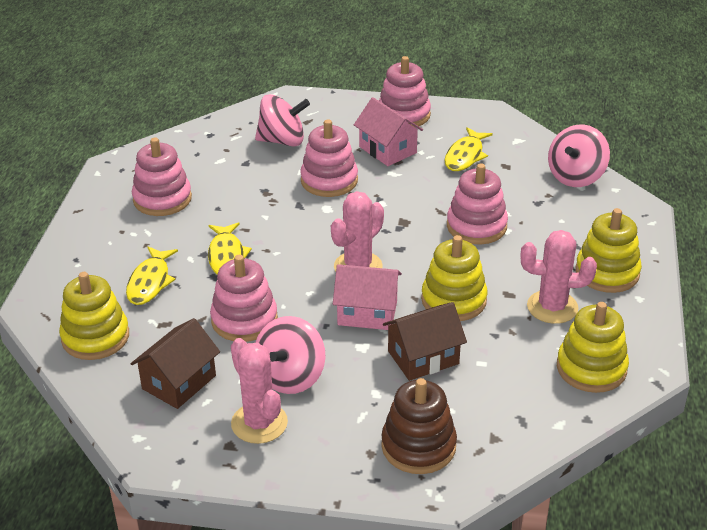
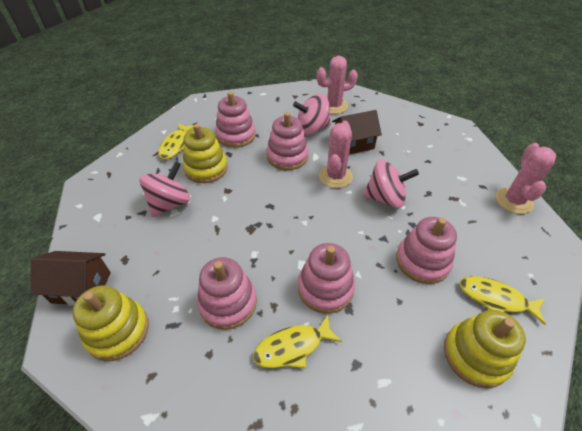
brown stacking toy: [381,378,457,474] = 1 -> none = 0
pink house: [333,264,402,330] [354,97,423,166] = 2 -> none = 0
yellow stacking toy: [59,272,129,360] [421,235,487,321] [557,302,629,393] [576,208,642,293] = 4 -> [72,286,149,361] [183,124,228,183] [444,310,526,388] = 3

